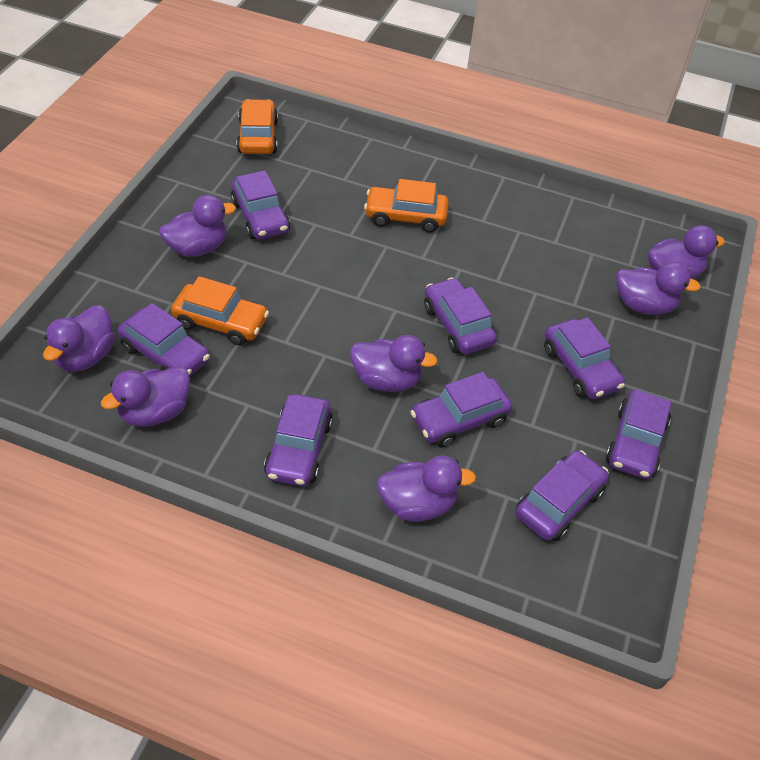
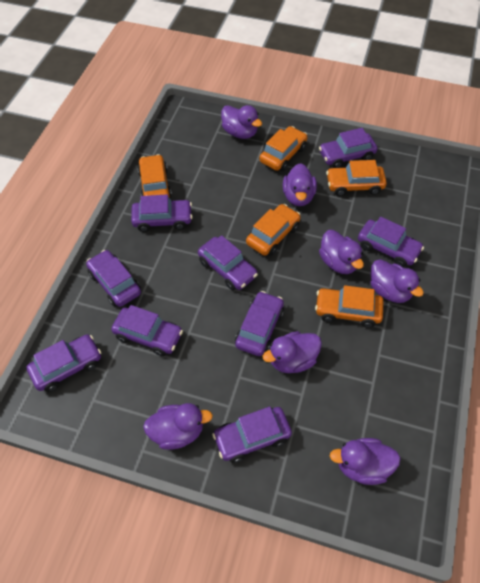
orange car: [171,276,269,346] [237,99,278,154] [364,179,449,233] = 3 -> [137,154,172,198] [246,204,301,256] [259,126,307,171] [315,285,383,328] [326,160,387,196] = 5
purple car: [117,303,210,377] [231,171,290,239] [264,394,333,487] [411,372,513,447] [424,277,497,354] [516,450,609,541] [544,317,625,399] [606,390,671,479] = 8 -> [27,334,101,392] [86,250,141,307] [111,305,183,356] [131,195,193,232] [198,235,258,290] [212,407,292,463] [235,291,284,356] [319,128,377,168] [358,217,424,267] = 9

